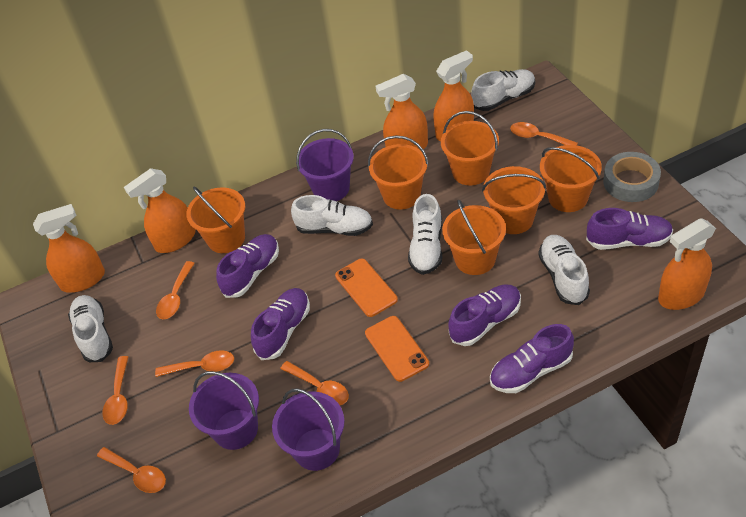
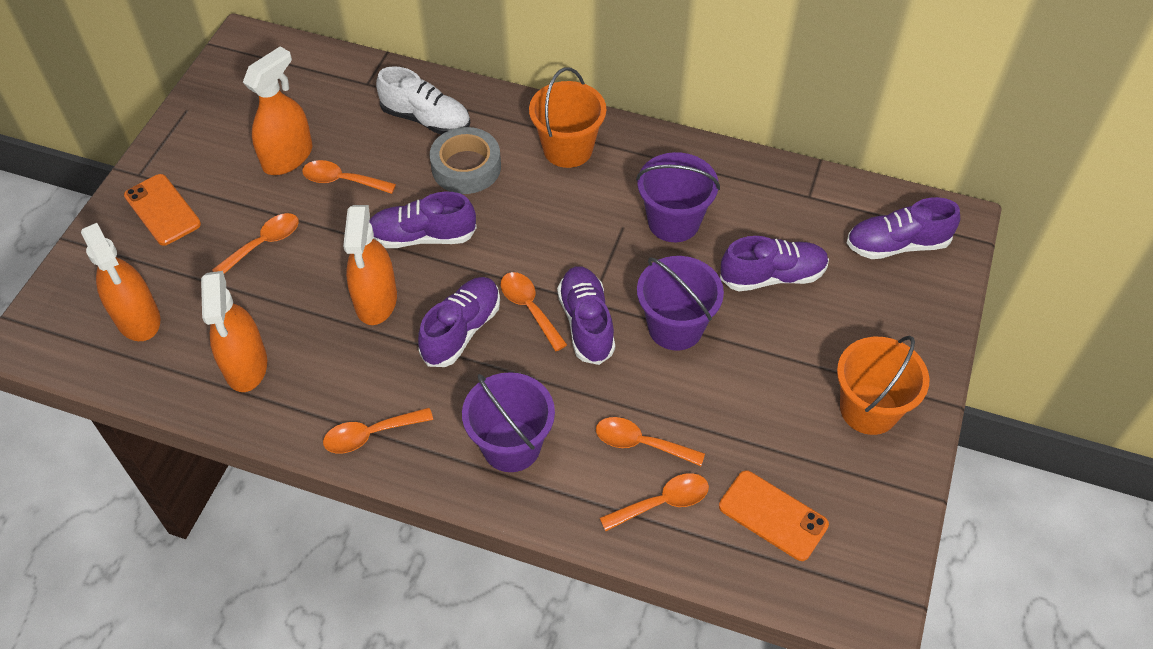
orange bucket: [186,187,245,253] [368,136,429,210] [441,111,499,185] [442,200,506,275] [482,166,546,234] [540,145,602,212] = 6 -> [529,67,606,168] [837,335,929,435] = 2
orange spray bottle: [33,204,105,293] [124,168,196,253] [376,74,428,149] [433,50,474,142] [658,218,716,310] = 5 -> [81,223,160,341] [201,271,267,392] [243,46,312,175] [343,205,397,325] = 4
white shoe: [68,295,113,362] [291,195,373,236] [408,194,442,275] [471,69,535,111] [538,235,590,305] = 5 -> [376,66,470,135] = 1

